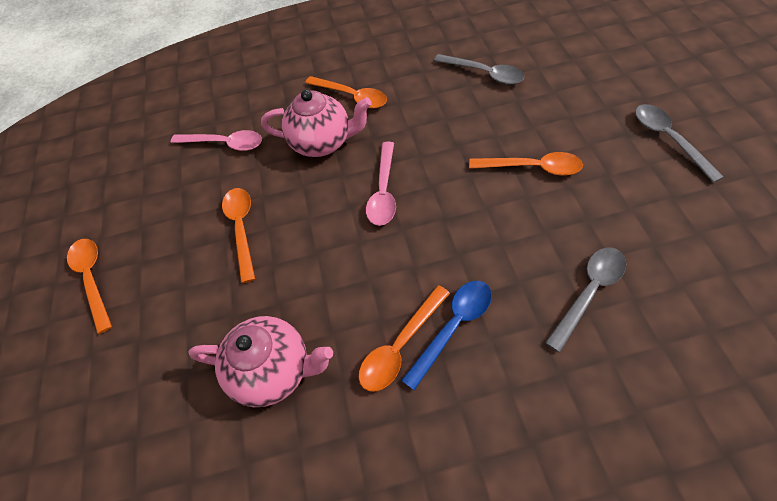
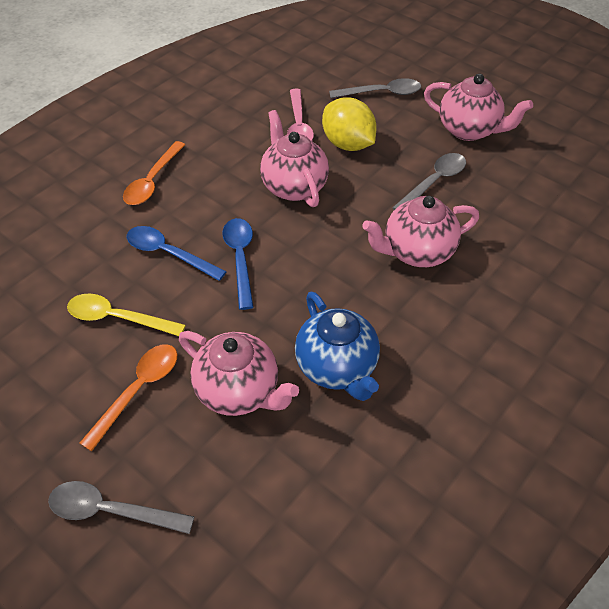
blue spoon: [401,281,492,391] = 1 -> [127,226,227,281] [222,218,254,310] = 2
blue teapot: none = 0 -> [295,292,380,401] = 1
orange spoon: [67,239,112,334] [222,188,255,283] [305,76,387,109] [359,285,450,391] [469,152,583,176] = 5 -> [80,344,177,451] [123,141,185,205] = 2
pink spoon: [171,130,262,151] [366,142,396,226] = 2 -> [287,89,314,141] = 1
pink teapot: [188,316,333,407] [261,90,372,157] = 2 -> [179,331,299,416] [260,110,329,207] [362,196,479,267] [424,74,533,141] = 4
yellow lemon: none = 0 -> [322,97,377,151] = 1
yellow spoon: none = 0 -> [67,293,186,336] = 1

